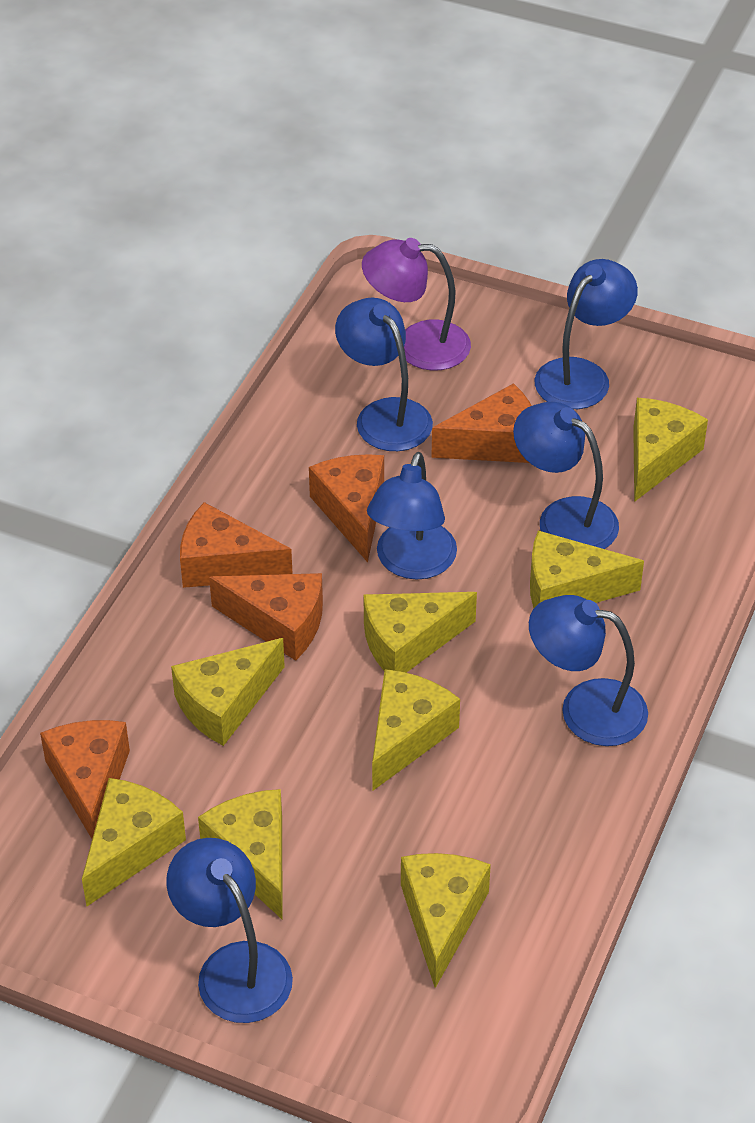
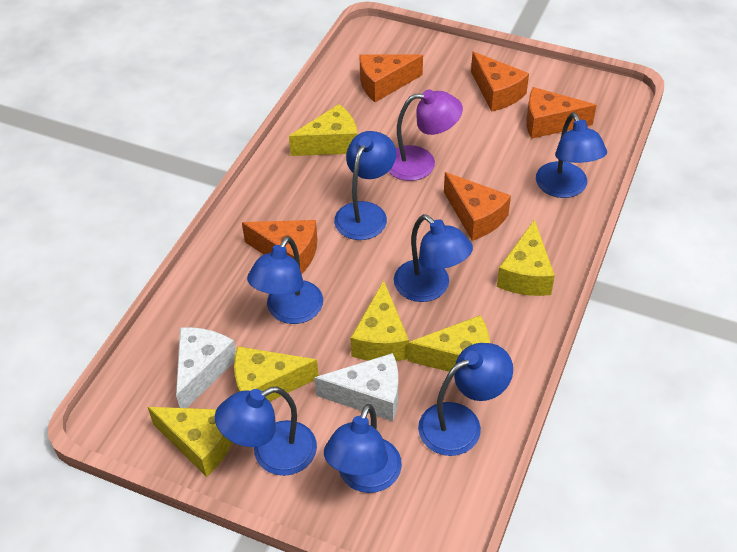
blue lamp: [166,838,293,1023] [335,298,433,451] [367,452,457,580] [513,402,619,549] [529,595,648,746] [535,259,638,409] = 6 -> [215,387,317,476] [247,236,323,324] [324,404,402,493] [334,131,396,240] [394,214,473,302] [418,343,513,456] [536,112,607,198] = 7
white cheese: none = 0 -> [176,327,236,408] [314,353,398,421] = 2
yellow cheese: [82,778,186,906] [171,638,285,746] [198,789,282,919] [364,592,477,673] [372,669,460,791] [401,853,491,988] [530,531,644,608] [633,398,708,502] = 8 -> [148,407,232,477] [234,346,319,401] [289,104,358,156] [351,281,409,361] [408,315,490,372] [497,219,555,296] = 6

